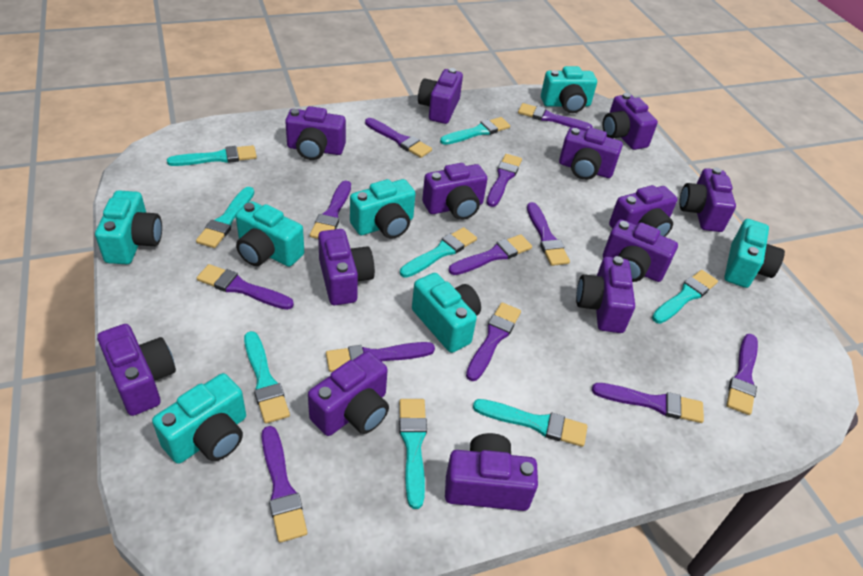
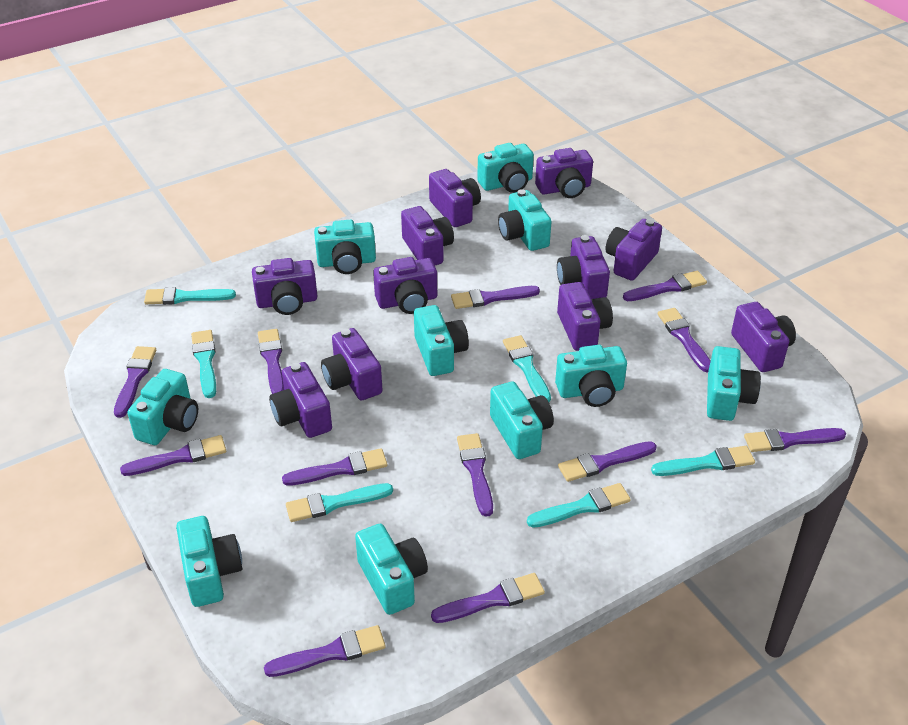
purple camera: [97,324,176,416] [285,106,346,160] [308,351,389,436] [318,229,375,305] [418,68,463,124] [422,163,488,220] [445,433,538,511] [559,127,623,180] [576,256,635,333] [603,93,658,150] [603,219,678,282] [609,185,677,237] [679,167,736,232] = 13 -> [252,258,317,315] [269,362,332,438] [321,328,382,401] [373,257,437,314] [401,206,454,265] [429,169,481,227] [535,148,593,198] [557,235,610,299] [557,282,613,351] [605,219,662,281] [731,302,796,372] = 11
turquoise brush: [167,145,257,166] [196,187,254,248] [244,331,290,424] [399,399,427,509] [400,227,477,278] [440,117,510,145] [473,399,587,447] [652,270,718,324] = 8 -> [144,287,236,305] [191,330,216,398] [286,483,393,522] [503,335,551,402] [527,483,631,528] [651,446,755,476] = 6
turquoise camera: [95,190,162,264] [152,373,246,464] [235,201,304,267] [350,179,415,239] [412,273,481,353] [541,66,597,113] [724,219,785,288] = 7 -> [128,369,198,445] [176,516,242,607] [314,220,376,274] [355,524,428,615] [414,305,469,376] [477,143,534,193] [490,381,554,459] [498,189,552,251] [555,345,627,407] [707,346,761,421] = 10

